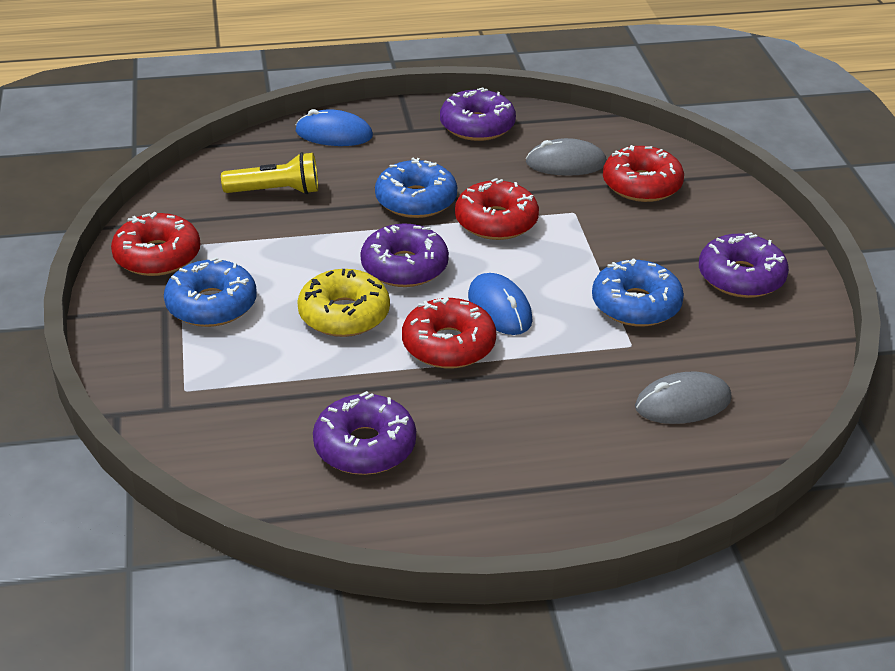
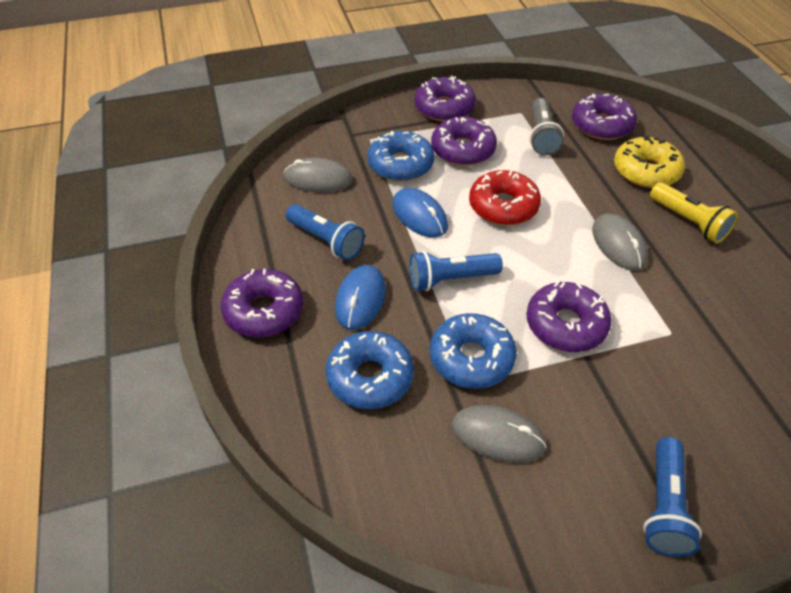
blue flashlight: none = 0 -> [286,204,365,260] [409,251,503,291] [643,437,702,557] = 3
grey flashlight: none = 0 -> [530,98,564,155] = 1
grey mouse: [526,138,607,176] [635,372,732,424] = 2 -> [284,158,353,193] [451,405,547,463] [592,213,648,271] = 3
purple donut: [313,391,416,475] [360,224,449,287] [440,88,516,141] [699,232,789,298] = 4 -> [221,269,303,337] [415,76,476,122] [431,117,497,166] [526,281,612,352] [572,93,637,140] = 5
red donut: [111,212,200,276] [402,297,496,369] [455,178,539,240] [603,145,684,202] = 4 -> [469,170,541,225] = 1

